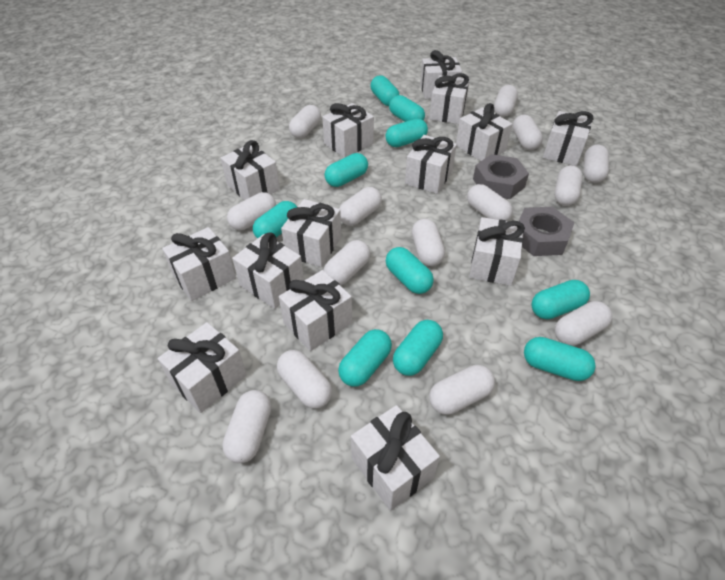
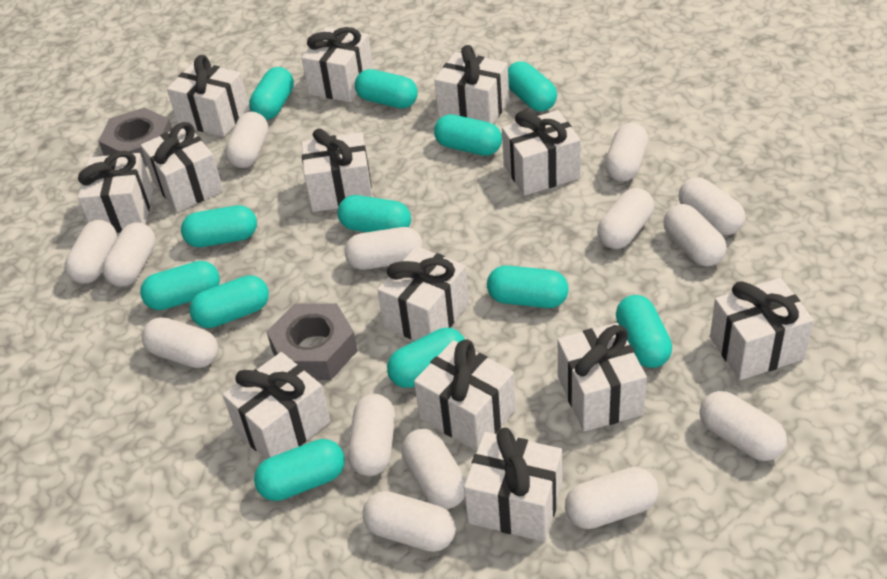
turquoise capsule: [253,201,297,239] [324,153,368,187] [338,329,392,386] [371,75,399,106] [386,119,428,147] [386,247,434,294] [389,95,425,122] [393,320,443,376] [524,337,596,381] [531,280,590,319] = 10 -> [140,261,220,310] [181,205,257,247] [189,275,269,328] [249,67,294,120] [254,439,345,501] [337,195,411,232] [355,69,418,109] [387,328,465,388] [434,114,502,156] [487,266,568,308] [508,62,557,111] [616,295,672,368] = 12
white gift: [158,322,247,413] [162,227,236,301] [221,140,280,200] [232,232,304,309] [279,270,352,351] [281,199,341,267] [322,103,374,158] [351,405,440,511] [405,135,457,194] [420,50,462,99] [429,73,470,124] [456,103,513,161] [469,217,525,286] [543,111,594,166] = 14 -> [78,151,153,233] [141,122,223,212] [167,55,250,137] [223,352,330,459] [301,128,372,212] [302,27,373,102] [378,246,469,341] [414,339,516,451] [435,45,509,124] [464,428,562,542] [502,110,581,196] [558,323,647,432] [710,278,814,380] = 13

